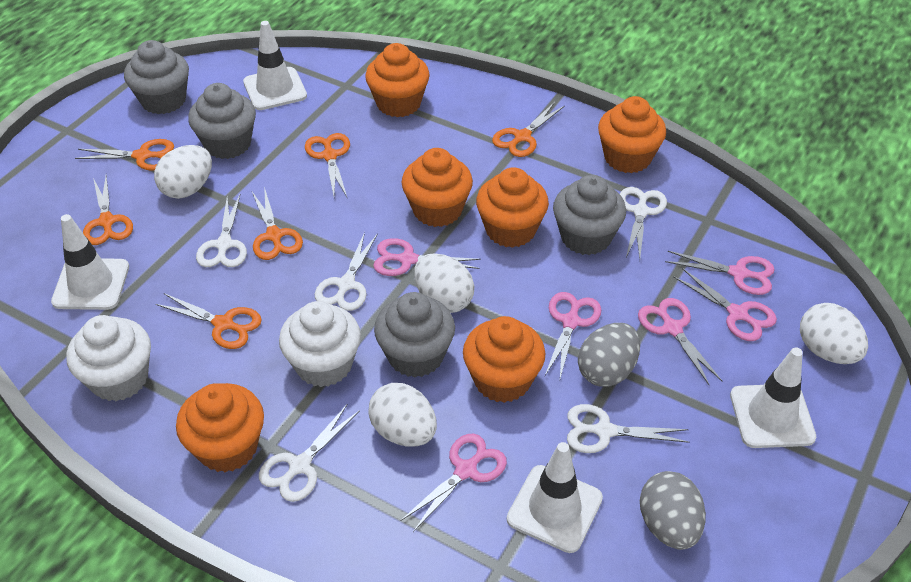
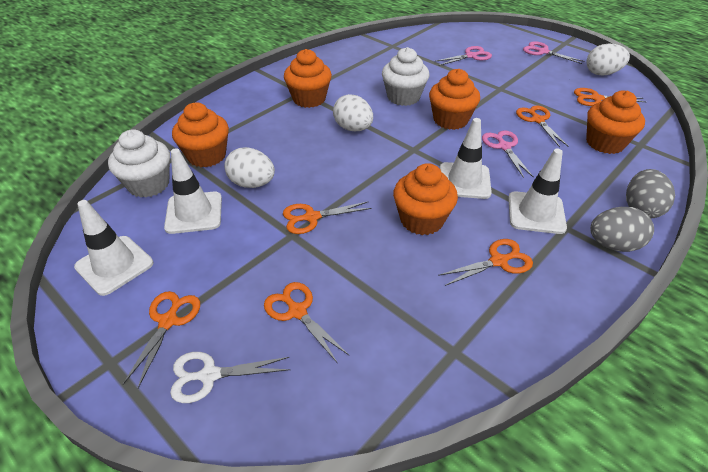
grey cupcake: [124,40,189,114] [188,83,256,159] [374,292,455,377] [553,175,626,255] = 4 -> none = 0
orange cupcake: [176,383,264,472] [365,43,430,117] [402,148,473,227] [463,316,545,403] [476,167,549,248] [598,96,666,173] = 6 -> [172,103,229,168] [284,49,332,108] [393,163,458,235] [429,69,480,130] [586,90,645,154] = 5
pink scissors: [373,238,481,276] [401,434,507,532] [545,292,601,378] [638,298,722,386] [665,251,775,295] [673,268,777,341] = 6 -> [434,46,492,66] [482,130,534,178] [523,41,585,64] = 3
white egg: [154,145,212,199] [368,383,437,447] [414,253,474,313] [800,303,868,364] = 4 -> [224,147,275,188] [333,94,373,131] [587,44,630,76] = 3
white scissors: [196,195,247,267] [259,403,360,502] [315,232,378,311] [567,404,690,453] [620,187,667,259] = 5 -> [170,352,290,403] = 1

